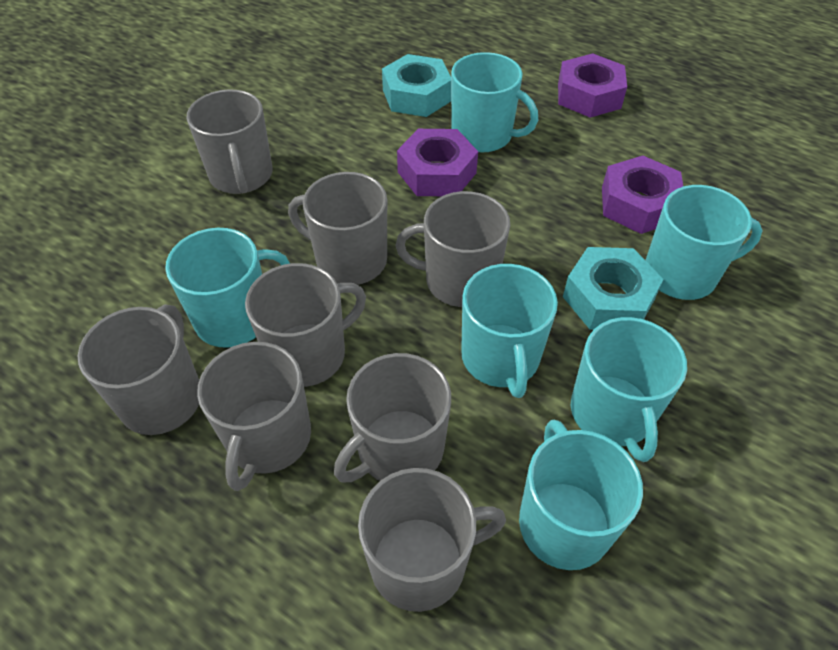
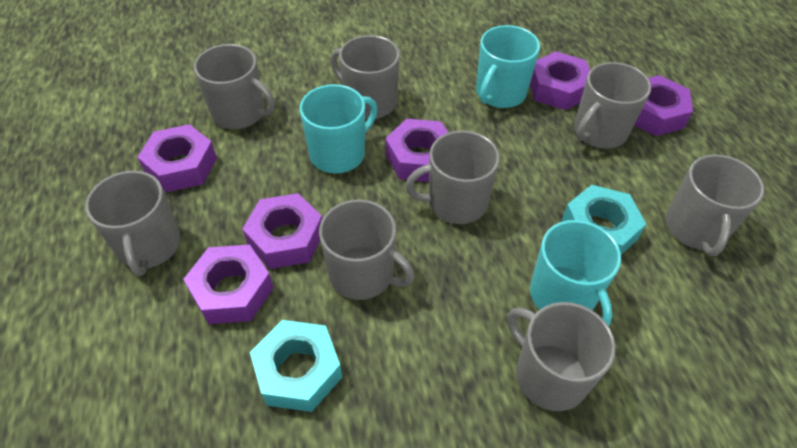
purple nut: [397,129,478,196] [558,53,627,118] [602,156,683,234] = 3 -> [137,124,217,192] [183,245,274,324] [242,193,322,269] [386,118,448,182] [530,51,590,110] [635,75,693,136] = 6
turquoise mug: [165,228,290,348] [451,52,538,152] [461,264,558,398] [519,420,643,570] [571,317,687,462] [645,185,763,300] = 6 -> [300,84,378,174] [476,25,540,108] [530,220,621,326] = 3

